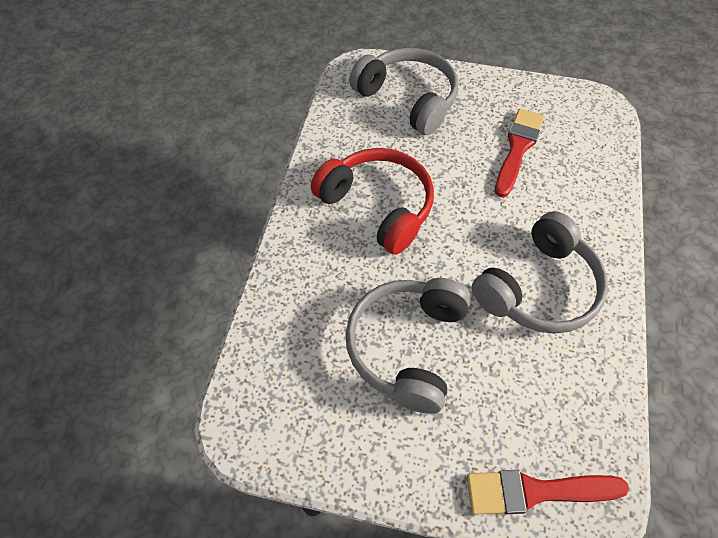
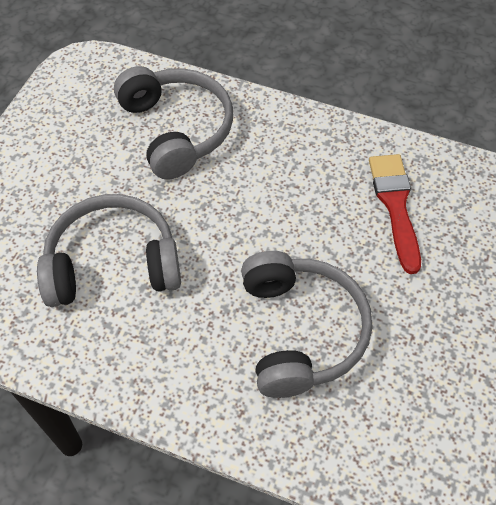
red brush: [467,470,629,515] [495,109,544,197] = 2 -> [369,154,421,274] = 1
red headphones: [311,148,434,255] = 1 -> none = 0

